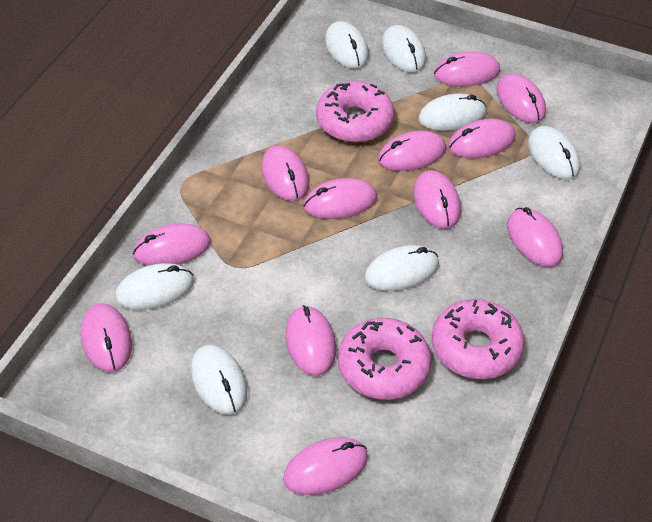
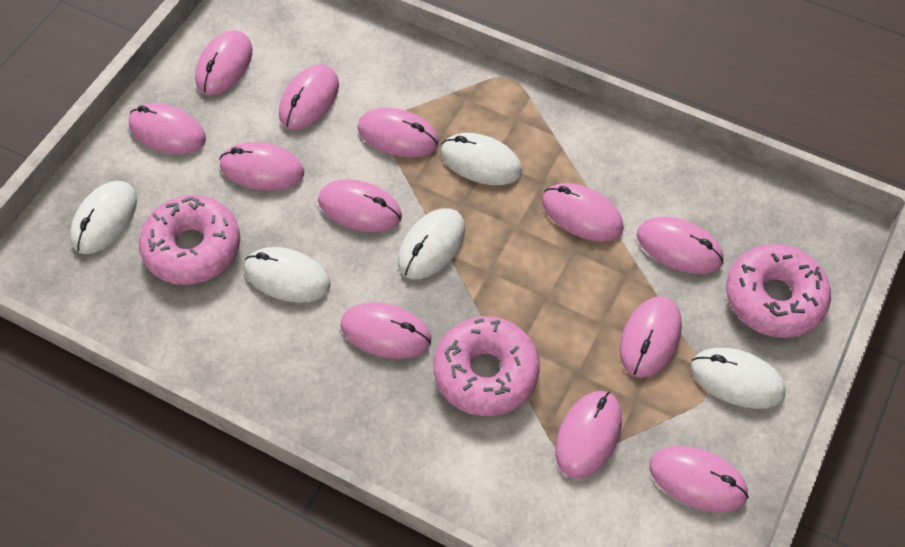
white mouse: [115,263,194,310] [191,345,247,415] [325,21,369,69] [364,245,439,291] [382,25,426,73] [418,93,486,131] [528,126,580,180] = 7 -> [70,181,137,254] [244,247,331,303] [398,208,465,279] [441,133,522,185] [691,348,786,409] = 5

